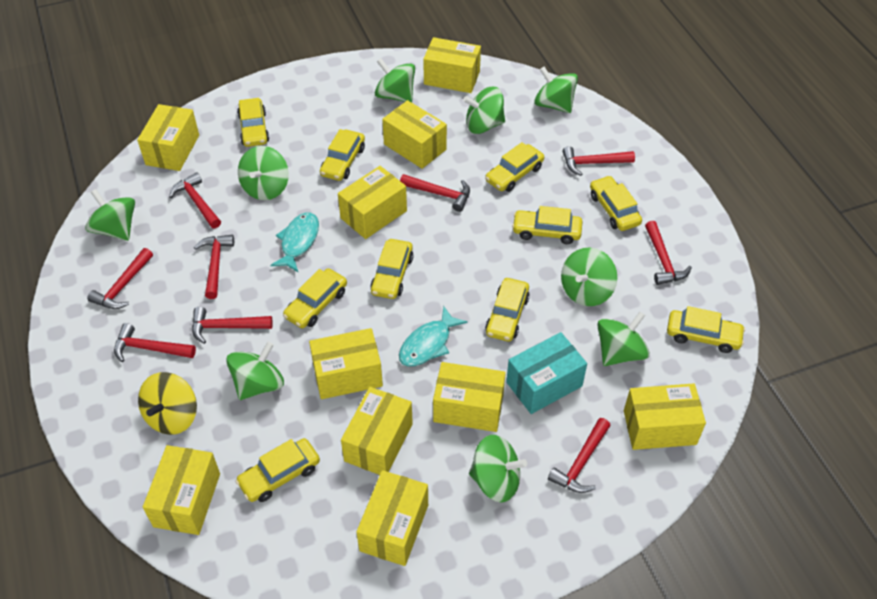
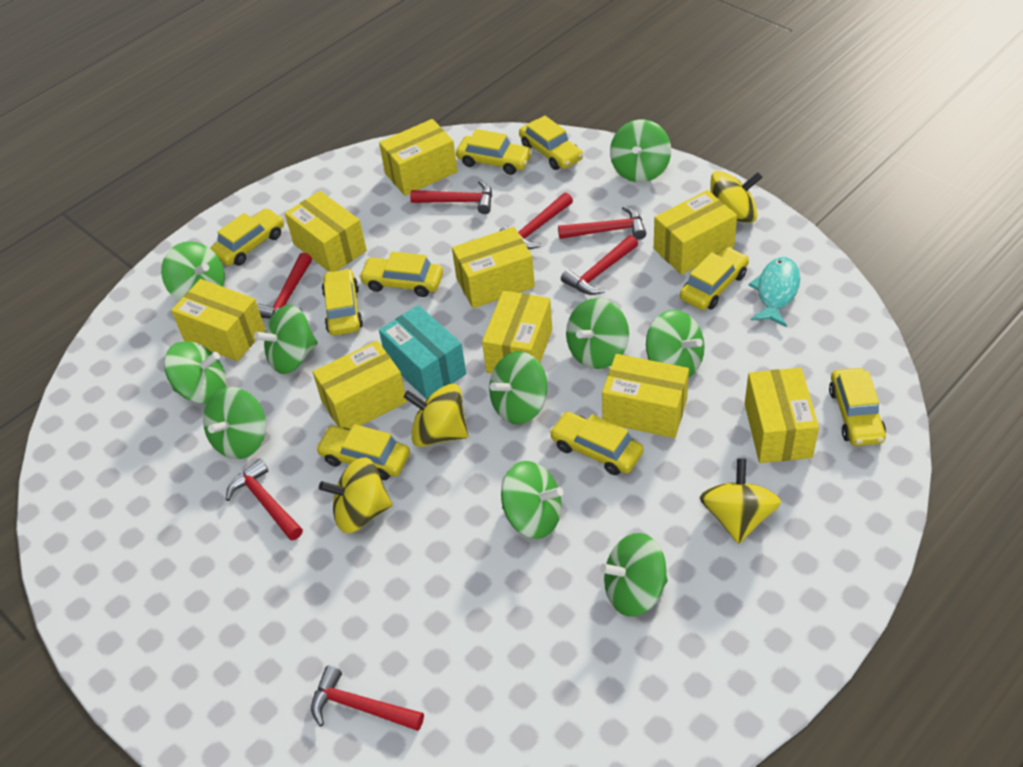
green spinning top: [85,189,135,241] [226,342,284,400] [238,146,289,200] [375,58,415,103] [463,87,505,134] [469,435,527,503] [534,67,578,113] [561,248,617,306] [597,312,650,366] = 9 -> [161,241,225,301] [164,341,226,404] [203,387,266,459] [254,305,318,374] [489,351,547,424] [501,461,563,539] [566,298,629,369] [600,533,668,616] [610,120,671,182] [646,310,705,378] = 10
red hammer: [87,248,153,309] [114,323,196,362] [169,172,221,228] [192,307,273,344] [194,235,234,299] [400,174,470,212] [548,418,611,493] [563,146,635,176] [645,221,692,285] = 9 -> [226,459,303,541] [257,252,312,319] [311,665,424,731] [410,180,492,214] [499,193,573,249] [558,206,646,240] [561,235,638,295] = 7
turquoise fish: [270,212,319,272] [399,307,467,366] = 2 -> [748,257,800,327] = 1
yellow box: [137,104,199,171] [143,445,220,535] [309,328,383,399] [338,166,407,239] [341,387,413,475] [356,470,428,566] [382,100,447,169] [423,37,481,93] [433,362,506,432] [624,383,706,450] = 10 -> [171,279,265,361] [285,191,367,272] [313,341,407,430] [379,119,458,196] [452,227,535,308] [482,291,552,373] [602,354,689,438] [654,190,737,275] [745,368,819,463] = 9
yellow car: [235,438,320,502] [237,98,269,147] [283,268,347,328] [320,129,365,181] [370,239,414,299] [485,142,544,192] [485,278,530,342] [512,206,583,244] [590,176,642,231] [667,306,745,353] = 10 -> [210,209,284,266] [316,424,410,480] [322,269,363,336] [359,252,443,297] [456,129,532,175] [519,116,583,170] [549,412,644,475] [680,247,749,310] [829,368,886,446] = 9
yellow spinning top: [138,372,197,435] = 1 -> [319,457,392,533] [404,384,468,447] [700,458,781,544] [710,171,762,223] = 4

